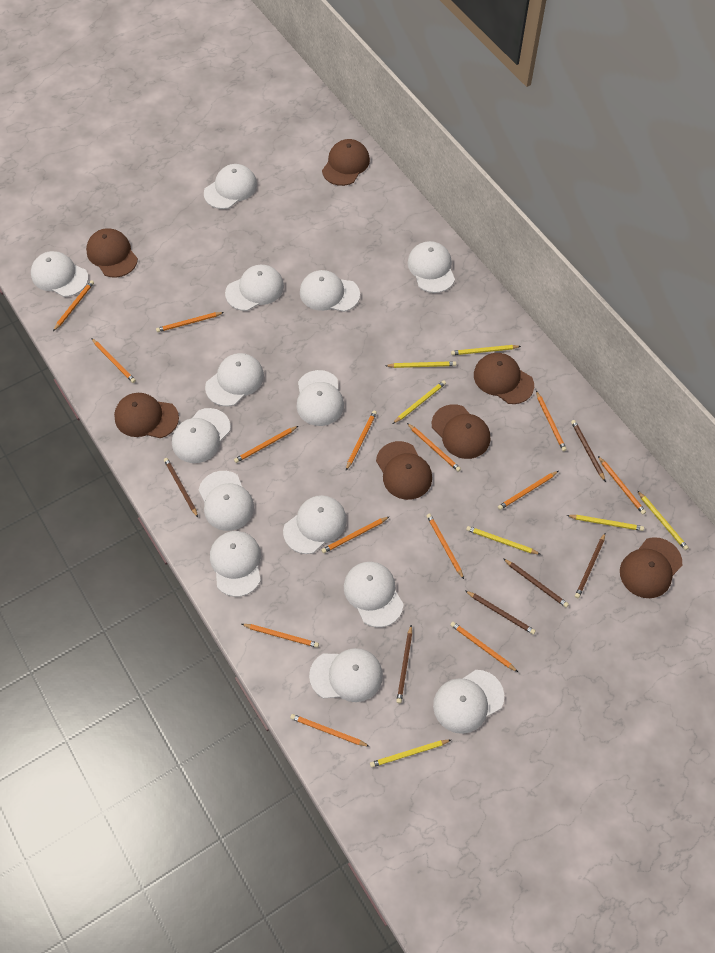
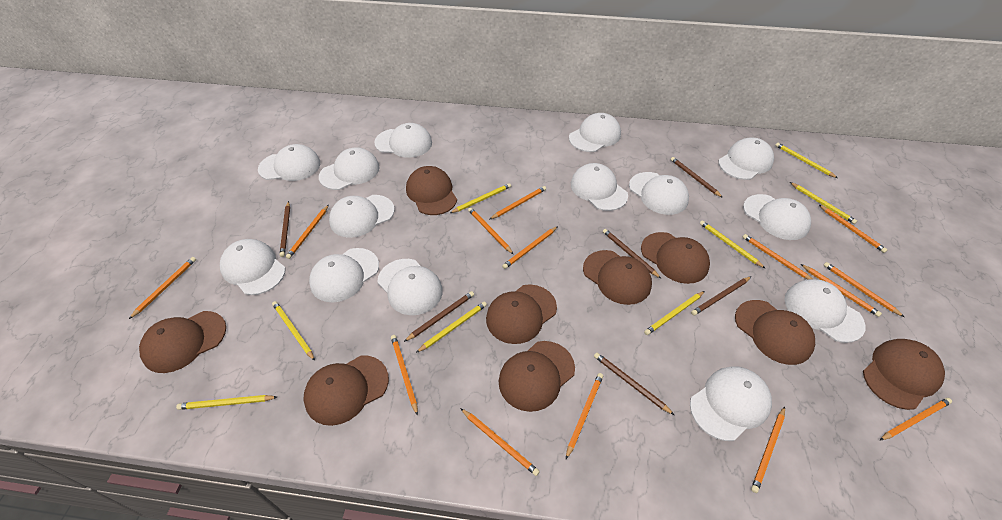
brown cap: [86,228,138,278] [114,393,179,438] [322,139,370,186] [376,441,432,500] [432,404,490,459] [474,353,534,404] [620,537,682,598] = 7 -> [139,311,226,373] [303,355,389,426] [406,166,457,215] [486,284,557,344] [499,341,575,412] [583,250,652,305] [641,232,710,284] [735,300,815,365] [863,339,945,410] = 9
yellow pencil: [370,740,451,767] [386,361,456,368] [393,380,446,424] [451,345,521,355] [466,526,540,554] [566,515,644,531] [637,490,689,550] = 7 -> [176,395,277,410] [272,301,315,361] [416,302,487,353] [450,183,511,213] [644,291,705,335] [700,220,766,269] [775,143,838,178] [790,182,857,224] = 8

